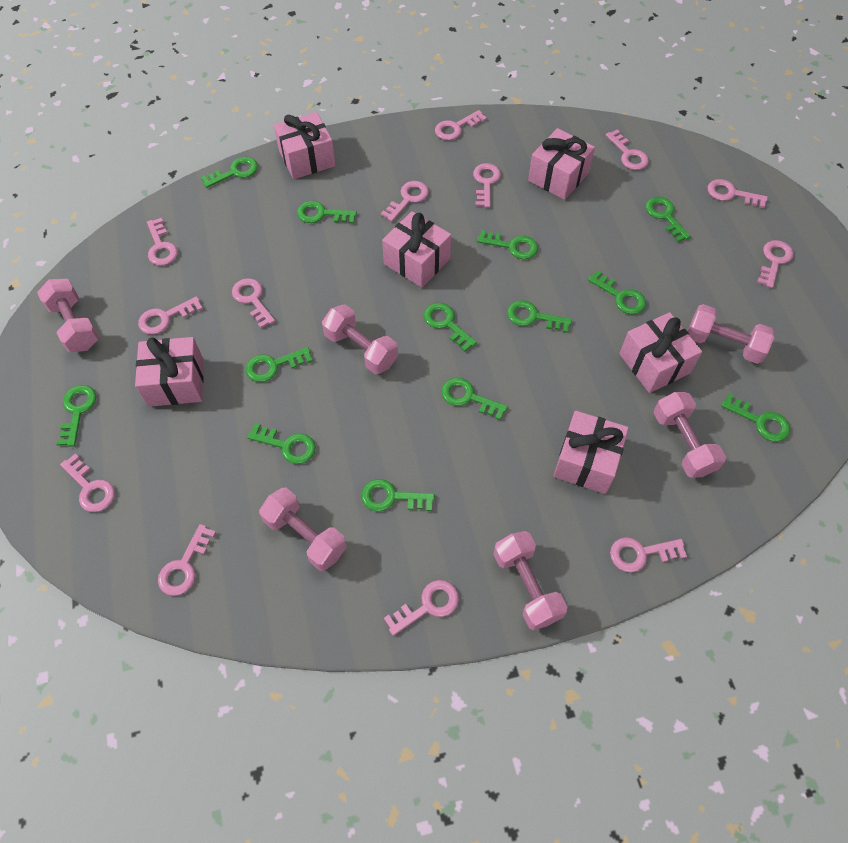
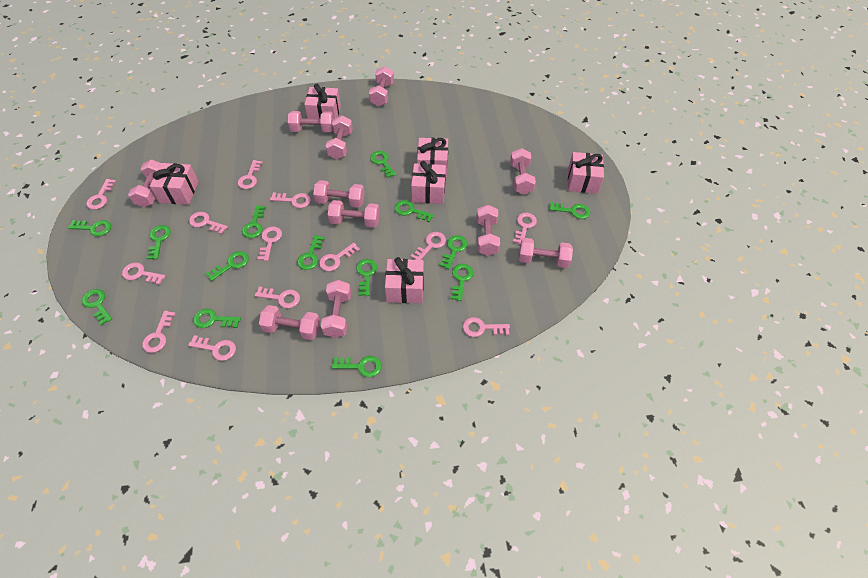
green key: [57,385,96,447] [201,157,258,188] [246,347,313,382] [247,423,316,464] [297,201,357,224] [361,479,435,511] [424,303,477,352] [441,378,508,420] [477,230,538,259] [507,300,572,333] [588,270,646,314] [646,197,691,242] [721,393,790,442] = 13 -> [68,220,111,236] [82,289,112,325] [146,225,171,260] [193,309,241,328] [206,251,249,281] [242,205,266,238] [297,235,325,270] [332,356,382,377] [356,259,377,296] [370,151,396,178] [395,200,434,223] [440,235,468,269] [451,264,473,301] [549,202,590,219] = 14
pink dumbbell: [37,279,99,352] [259,488,346,571] [322,304,398,374] [493,531,567,630] [654,392,726,478] [687,304,775,364] = 6 -> [128,160,160,207] [259,305,320,340] [288,111,334,132] [313,180,365,208] [321,280,351,338] [326,116,353,159] [328,200,380,228] [369,66,394,106] [476,205,500,256] [510,148,536,195] [519,238,573,268] = 11

